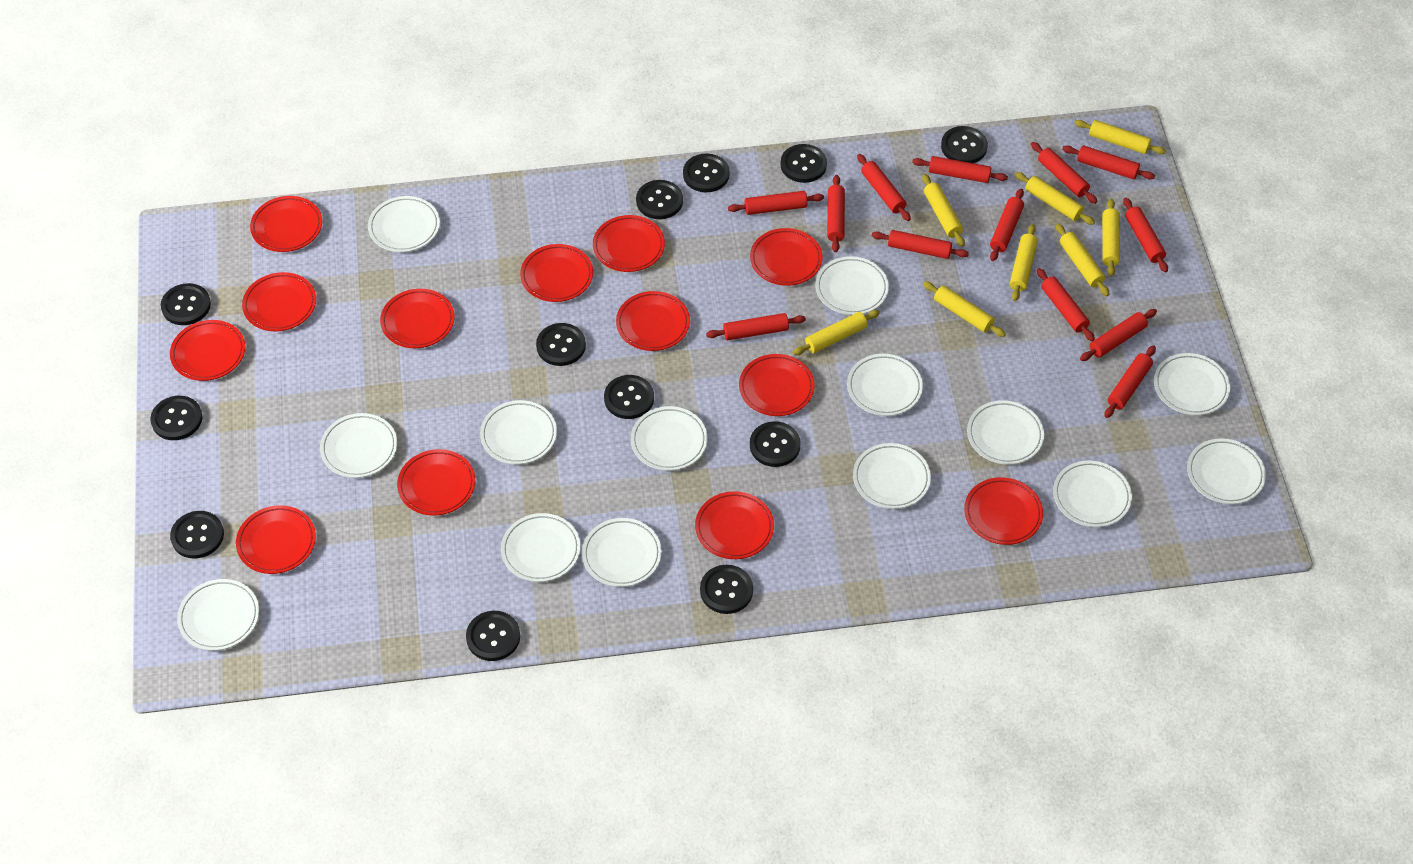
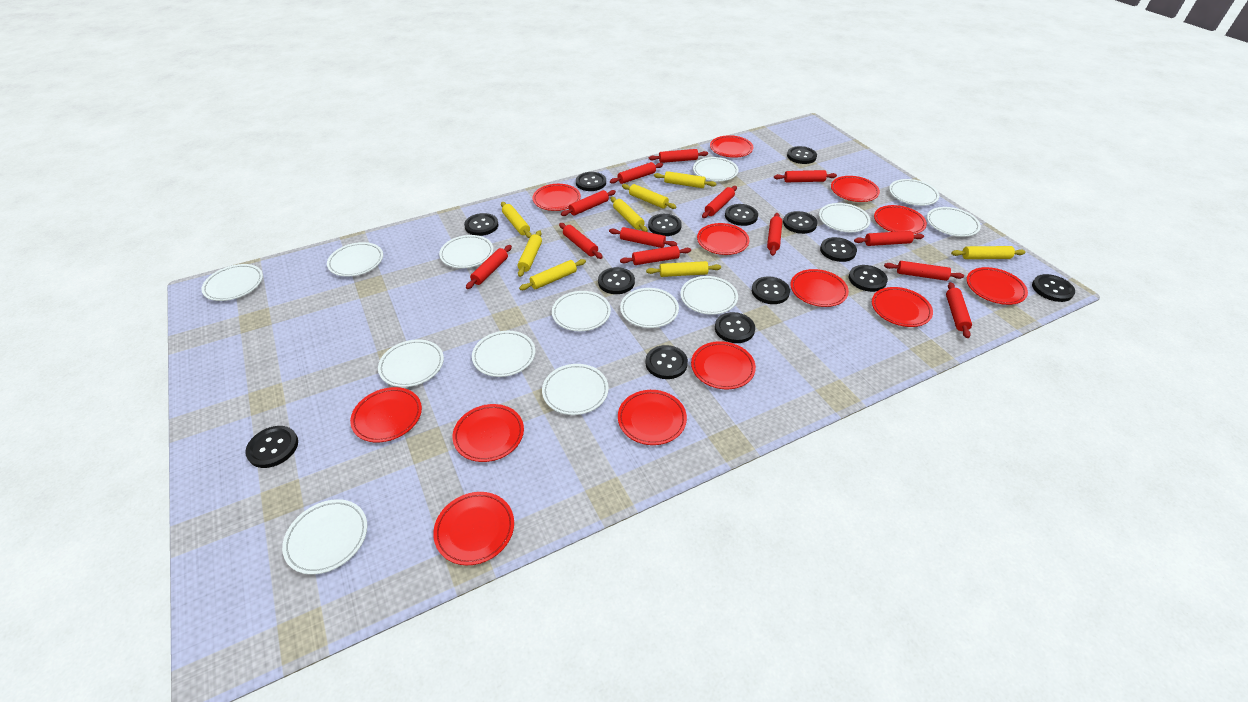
black button: [150,396,202,440] [161,283,211,325] [170,511,224,559] [466,611,520,661] [536,323,586,366] [604,375,654,419] [636,180,683,219] [683,154,730,193] [700,565,753,614] [750,421,801,467] [780,144,827,183] [941,126,988,163] = 12 -> [245,426,298,468] [464,213,499,236] [576,172,606,191] [598,267,635,294] [646,345,688,379] [648,214,682,236] [715,312,755,343] [725,204,758,226] [752,276,790,304] [783,211,817,234] [787,146,817,164] [820,237,857,262] [849,265,888,292] [1032,274,1075,302] = 14

